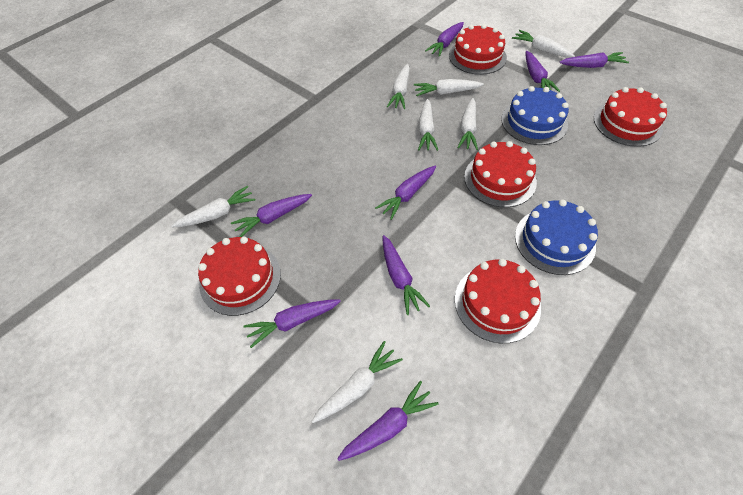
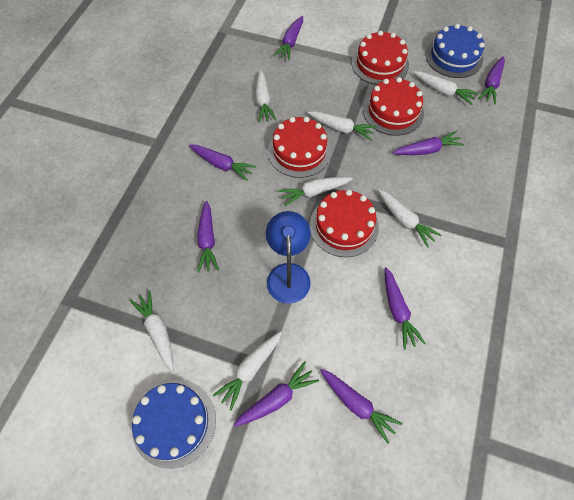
blue lamp: none = 0 -> [266,211,311,304] = 1
red cake: [198,237,281,316] [449,24,507,75] [455,259,541,343] [464,141,537,207] [594,87,667,147] = 5 -> [268,117,331,178] [310,190,379,257] [352,31,409,85] [363,77,424,136] = 4

